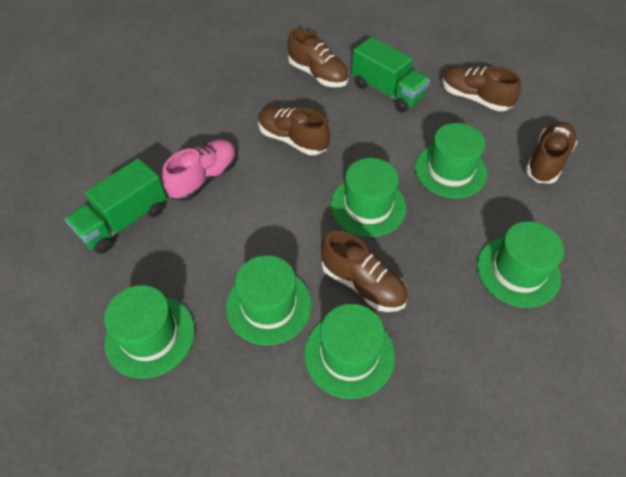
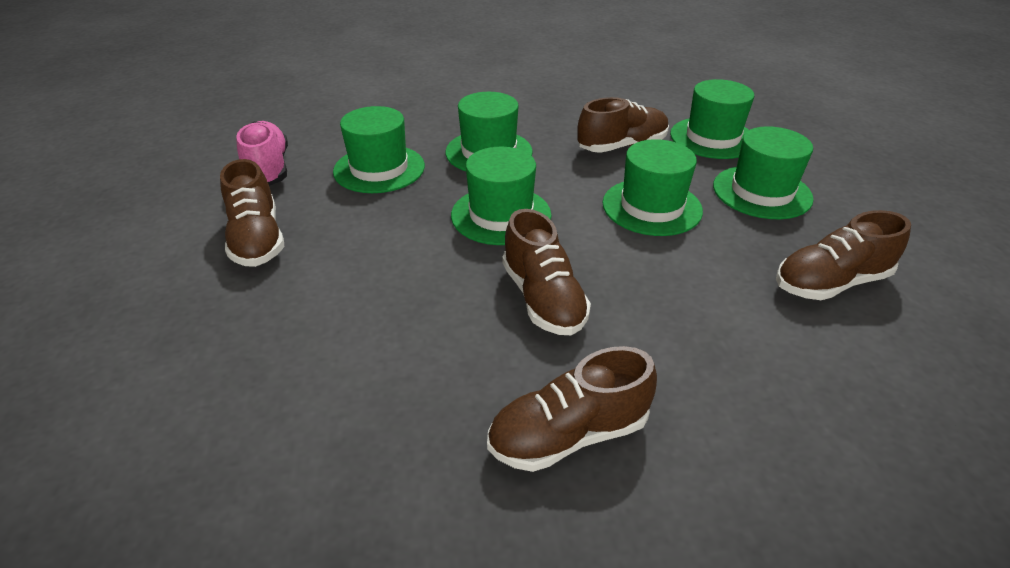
green truck: [65,158,167,254] [352,37,430,112] = 2 -> none = 0

